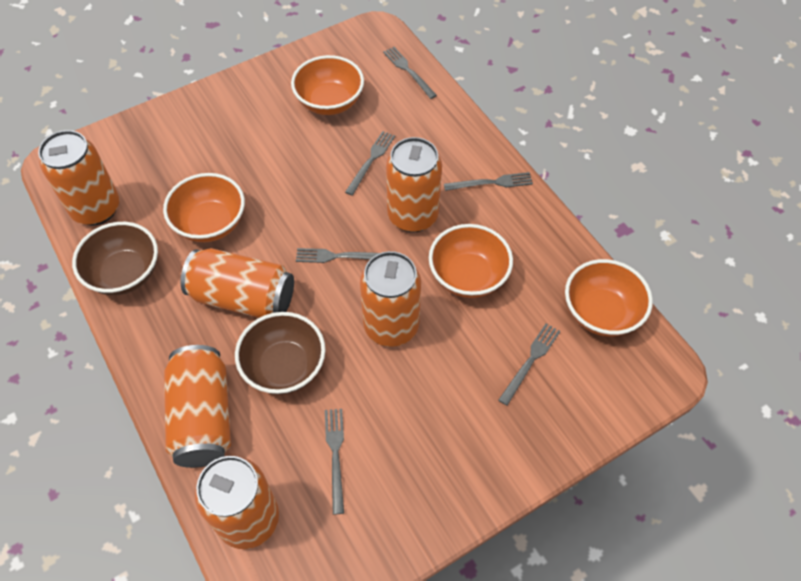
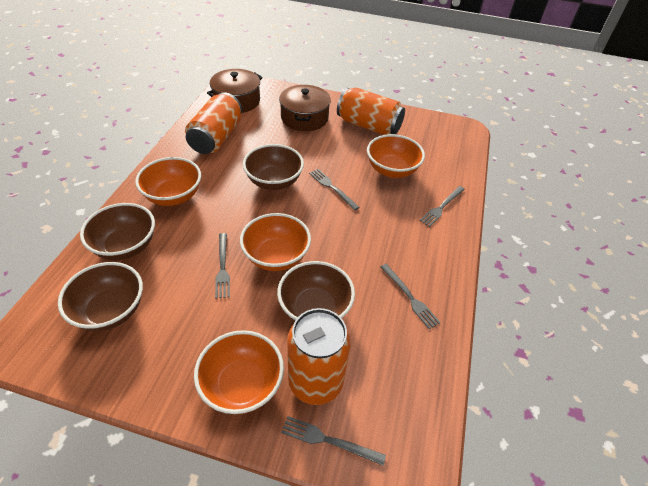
brown bowl: [72,222,158,295] [235,312,325,394] = 2 -> [58,262,143,331] [80,203,155,260] [243,144,304,190] [277,261,355,322] = 4
brown pot: none = 0 -> [207,69,263,113] [279,85,331,131] = 2
grey fork: [296,248,379,263] [325,409,344,515] [345,131,395,195] [383,47,437,99] [444,172,533,191] [499,323,560,406] = 6 -> [215,233,230,299] [281,416,386,466] [309,169,359,210] [381,264,441,329] [420,186,465,227] = 5
orange can: [38,130,119,226] [164,345,231,468] [181,248,294,318] [195,456,279,549] [360,251,421,347] [386,137,442,233] = 6 -> [185,92,242,154] [287,308,351,405] [337,88,405,135] = 3

